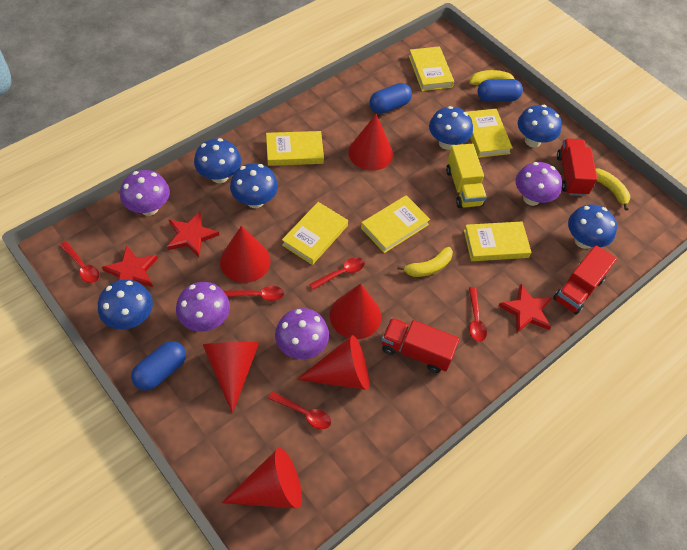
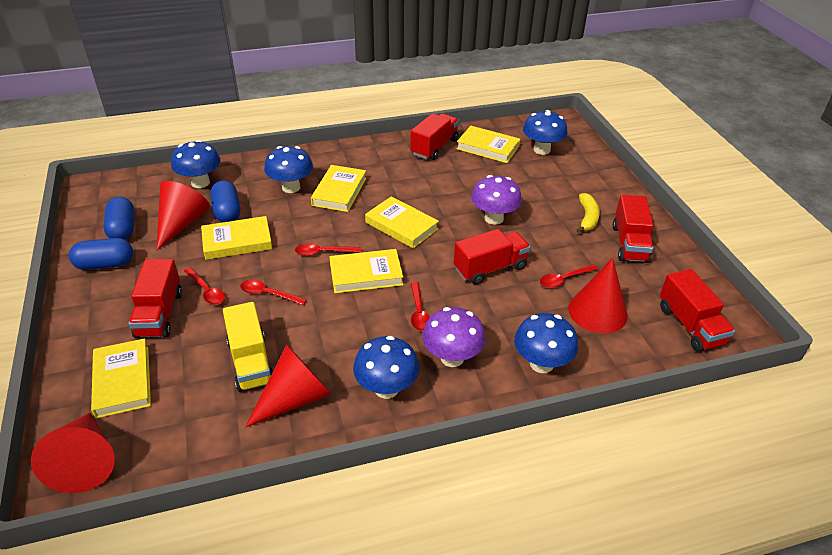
blue mushroom: [98,279,153,330] [194,138,241,183] [230,163,278,208] [429,106,473,150] [518,105,562,147] [568,205,617,249] = 6 -> [171,140,220,188] [264,146,313,193] [353,336,419,399] [514,313,578,373] [523,110,567,155] = 5
purple mushroom: [120,170,170,216] [176,282,230,332] [275,308,329,359] [516,162,562,206] = 4 -> [422,307,486,367] [471,175,522,225] = 2
red cone: [203,342,259,414] [220,226,270,283] [222,448,302,508] [296,335,369,390] [330,283,381,339] [348,114,393,171] = 6 -> [31,413,115,493] [157,181,210,250] [245,345,332,428] [568,258,628,333] = 4
red star: [102,245,158,287] [167,212,219,257] [499,284,552,333] = 3 -> none = 0
red truck: [382,318,459,373] [553,245,617,315] [557,138,597,196] = 3 -> [129,259,182,338] [410,113,459,160] [454,229,530,284] [613,195,654,263] [660,269,735,352] = 5
yellow banana: [397,247,453,277] [469,70,515,85] [595,168,630,210] = 3 -> [577,193,600,233] = 1

